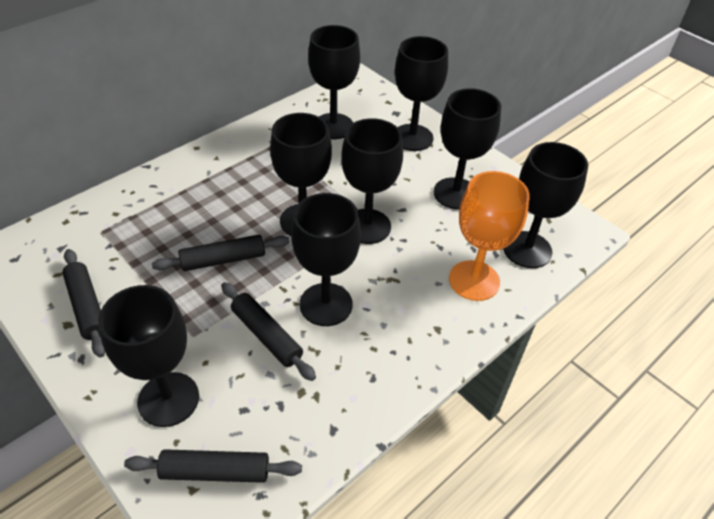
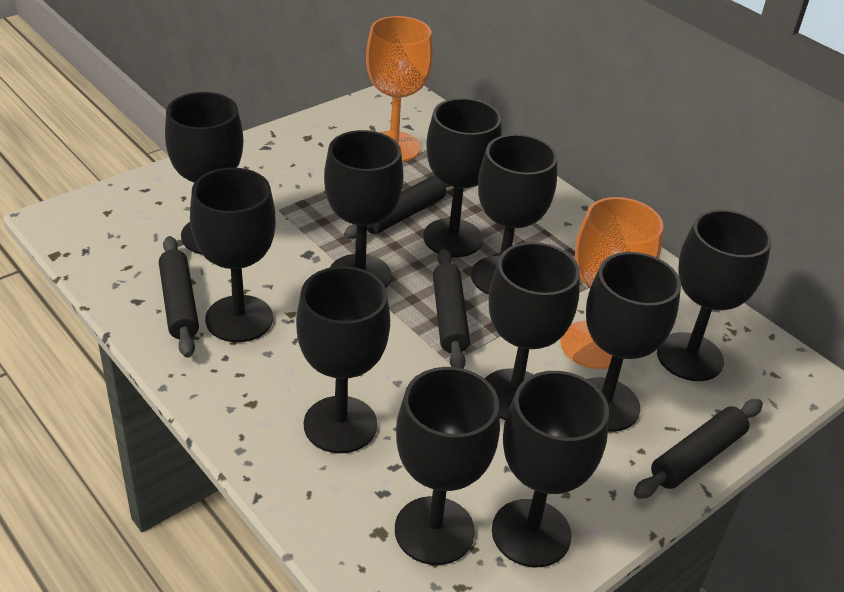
black goblet: [98,285,199,427] [270,113,332,236] [291,193,361,326] [308,25,360,139] [341,118,403,244] [395,36,448,151] [434,88,501,209] [503,142,588,268] = 8 -> [165,92,243,254] [190,168,276,342] [296,266,390,453] [324,130,404,288] [395,367,500,565] [423,98,502,257] [471,134,557,295] [485,242,580,420] [492,371,609,567] [586,252,681,432] [657,210,772,381] = 11
orange goblet: [449,171,530,301] = 1 -> [366,16,433,162] [561,197,663,369] = 2

